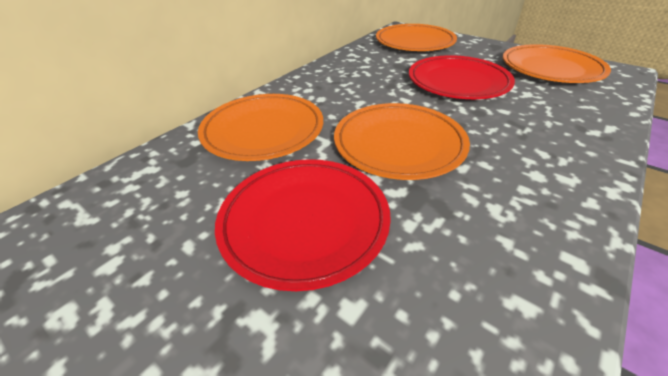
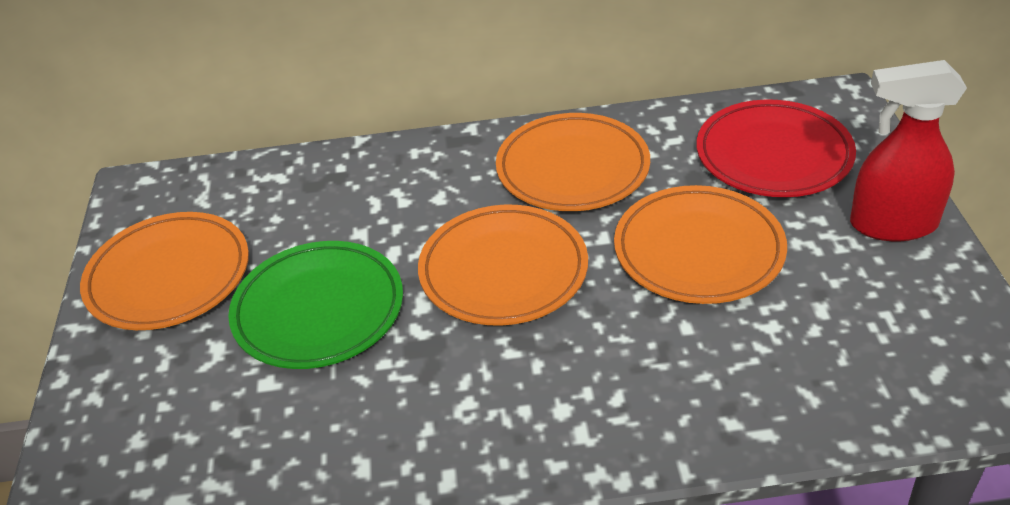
green plate: none = 0 -> [228,241,403,369] = 1
red plate: [215,159,391,291] [409,55,515,99] = 2 -> [697,100,856,197] = 1
red spray bottle: none = 0 -> [850,60,967,241] = 1

